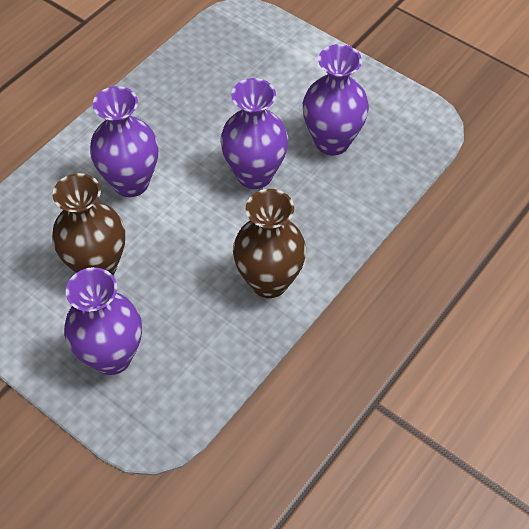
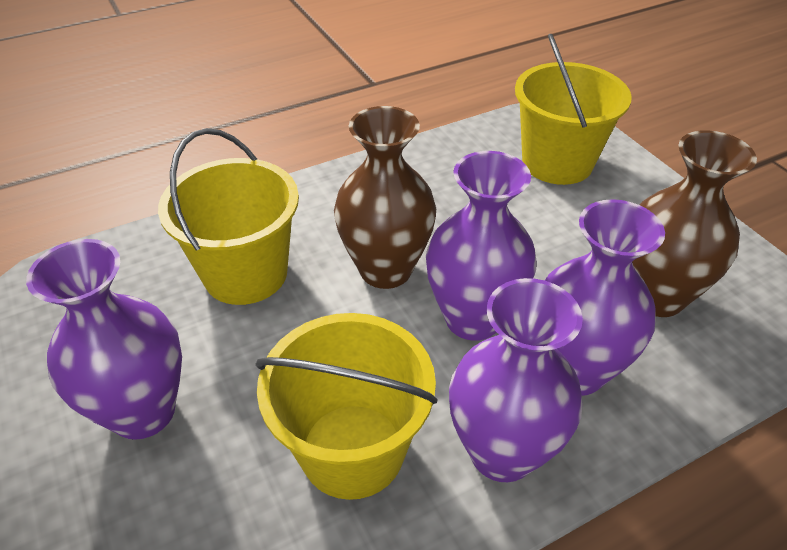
yellow bucket: none = 0 -> [158,128,299,305] [255,313,438,500] [515,33,632,185] = 3

